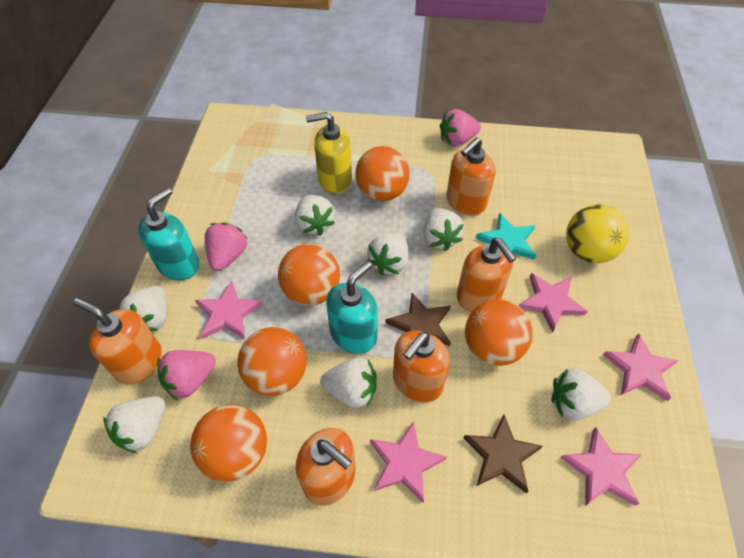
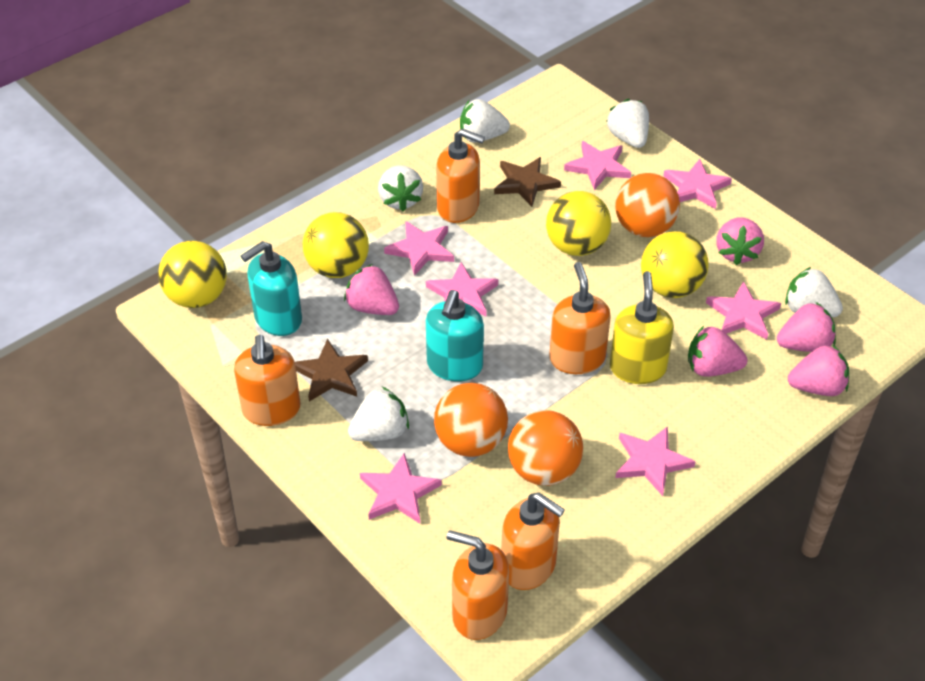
orange ball: [190,404,267,482] [237,327,307,396] [278,244,340,306] [355,146,410,201] [465,299,533,366] = 5 -> [434,383,508,457] [508,410,583,486] [615,173,680,237] = 3
pink star: [195,281,263,339] [370,421,447,502] [519,273,588,333] [560,427,641,506] [603,333,678,401] = 5 -> [360,453,442,524] [384,221,454,276] [426,262,498,317] [564,141,631,190] [615,426,696,496] [664,159,732,209] [706,281,781,340] = 7
pink strawberry: [157,350,216,400] [205,222,248,271] [440,109,481,146] = 3 -> [344,264,399,315] [688,326,747,377] [716,217,764,265] [777,302,836,352] [788,345,849,396] = 5
turquoise star: [476,213,536,260] = 1 -> none = 0
white strawberry: [103,396,165,454] [117,286,167,332] [295,195,335,236] [320,358,377,408] [367,233,408,275] [423,208,464,251] [551,369,611,420] = 7 -> [348,387,409,441] [378,165,423,211] [460,99,510,143] [606,99,649,148] [785,267,843,317] = 5
yellow ball: [566,204,629,263] = 1 -> [158,241,227,308] [303,212,369,278] [546,191,611,256] [641,231,709,298] = 4

